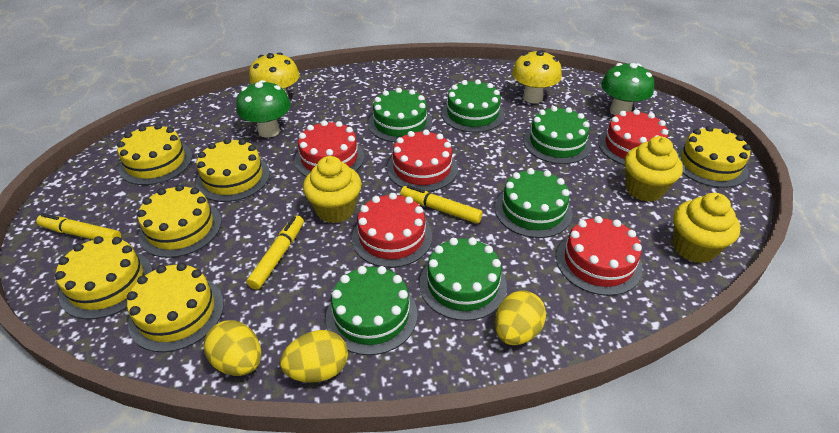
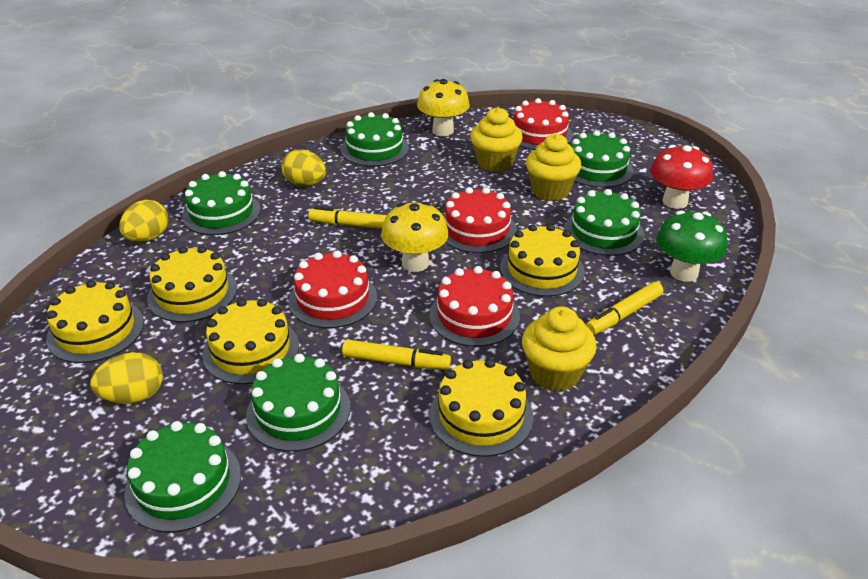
green mushroom: [236,80,291,138] [601,63,654,116] = 2 -> [657,210,727,282] = 1
red cake: [295,120,364,177] [352,193,432,268] [387,129,458,192] [556,216,643,296] [598,109,668,165] = 5 -> [288,251,377,328] [430,266,520,347] [444,187,517,253] [513,98,573,150] = 4
red mushroom: none = 0 -> [651,145,713,209] = 1
yellow cake: [55,236,153,319] [117,124,192,185] [127,263,224,352] [137,184,222,258] [196,138,270,202] [676,126,751,188] = 6 -> [46,280,144,363] [147,246,237,322] [202,299,299,384] [429,359,533,457] [500,224,585,297] = 5

